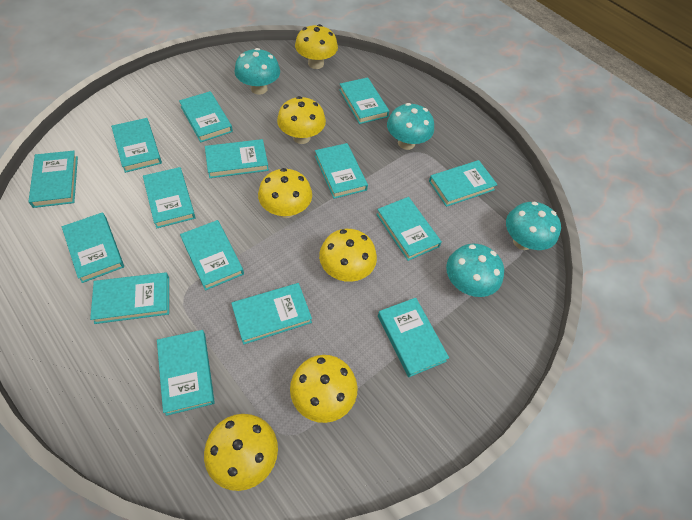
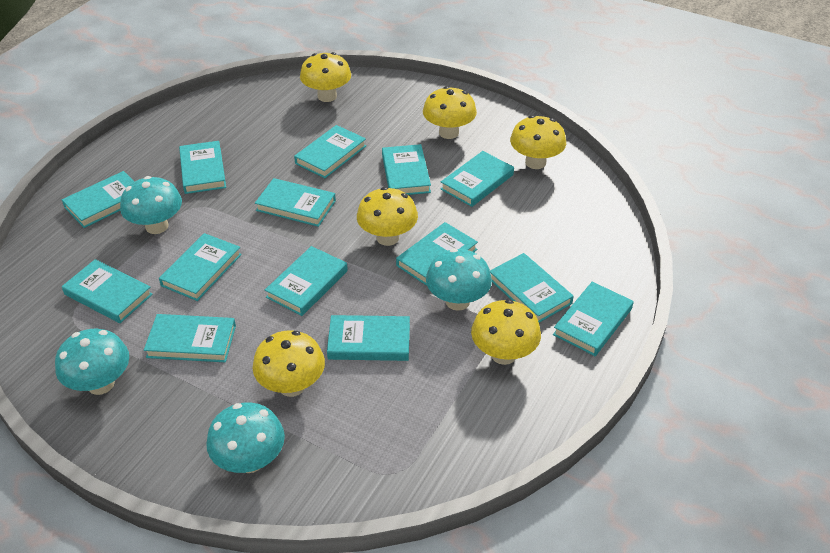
turquoise book: [28,151,78,208] [62,212,124,283] [90,272,169,324] [111,118,162,173] [143,167,196,228] [157,330,215,416] [179,91,233,142] [180,220,244,290] [205,139,269,178] [231,283,312,345] [315,143,368,199] [339,77,389,124] [376,197,442,261] [378,298,449,377] [429,160,498,207] = 15 -> [62,171,135,228] [62,259,153,323] [144,314,236,362] [159,233,242,301] [179,141,226,194] [255,178,336,227] [265,246,348,316] [294,125,366,178] [327,315,410,361] [382,144,431,195] [396,222,478,286] [441,151,514,207] [490,253,574,323] [553,282,634,356] = 14

